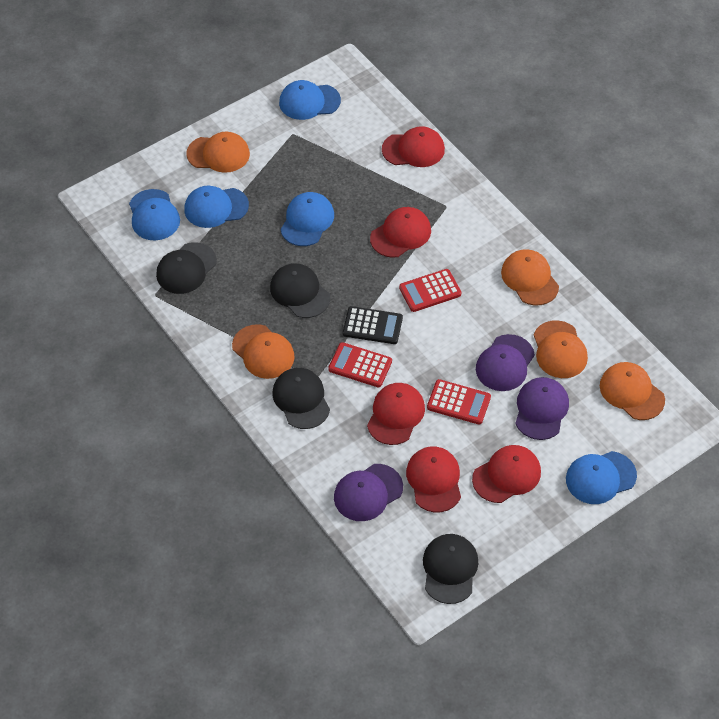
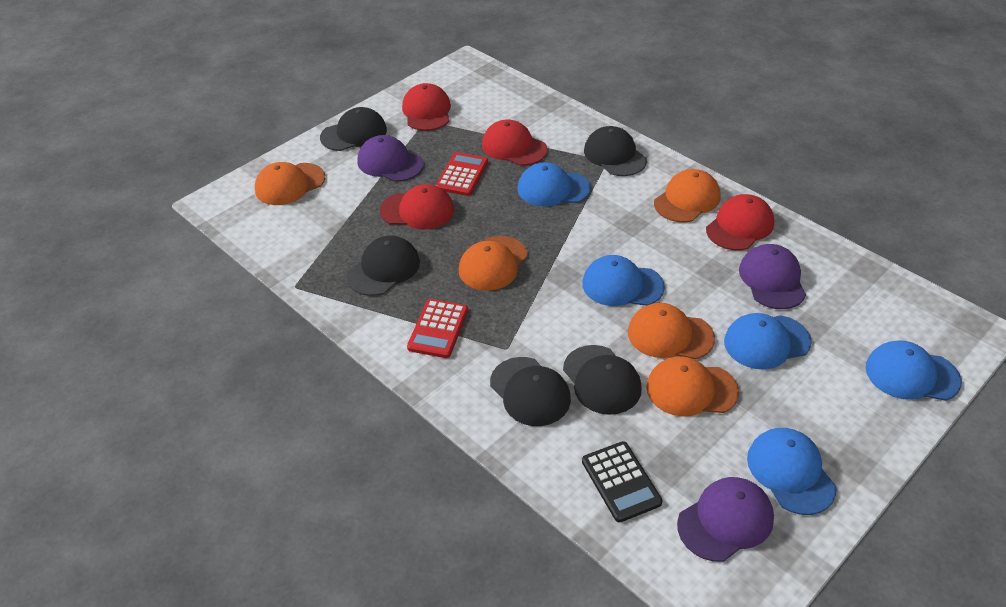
black cap: [156,242,217,294] [270,263,330,318] [272,368,330,429] [423,534,478,604] = 4 -> [320,107,387,151] [347,236,420,296] [490,357,571,426] [563,345,642,415] [584,126,647,176] = 5
red calculator: [328,342,392,387] [399,269,461,312] [427,379,491,425] = 3 -> [407,299,468,358] [436,152,488,196] = 2
red cap: [367,383,425,445] [370,207,431,258] [382,126,445,167] [406,446,461,512] [472,445,541,503] = 5 -> [380,184,454,230] [402,83,451,131] [482,119,548,166] [706,194,774,250] = 4

